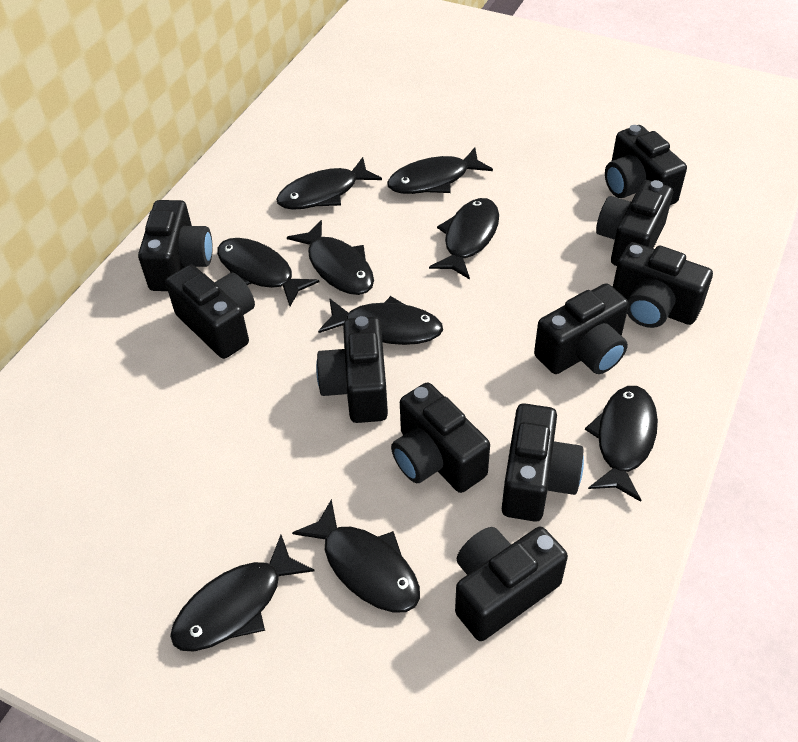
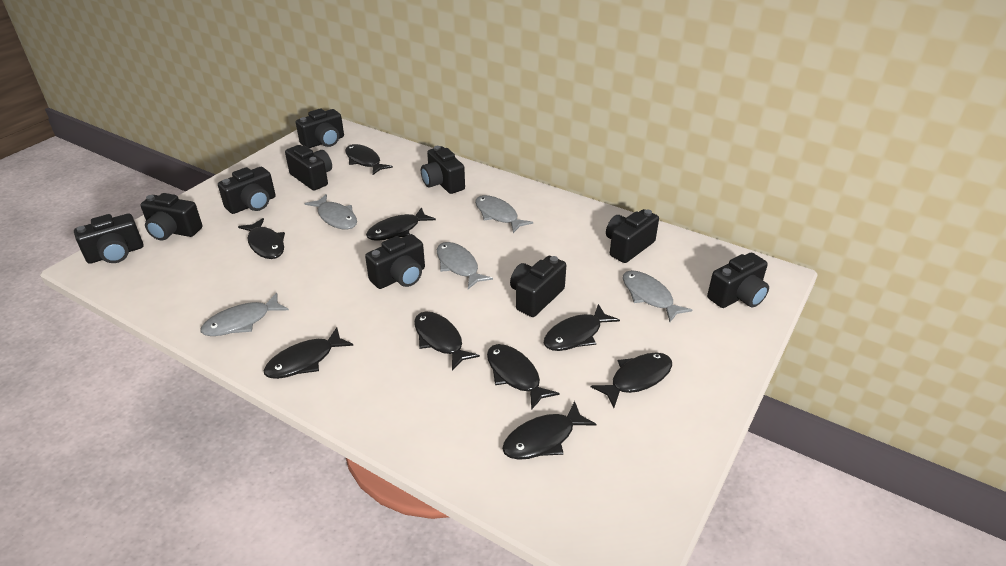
grey fish: none = 0 -> [201,293,289,336] [305,194,357,230] [437,242,493,289] [475,195,533,233] [622,270,692,322] = 5

